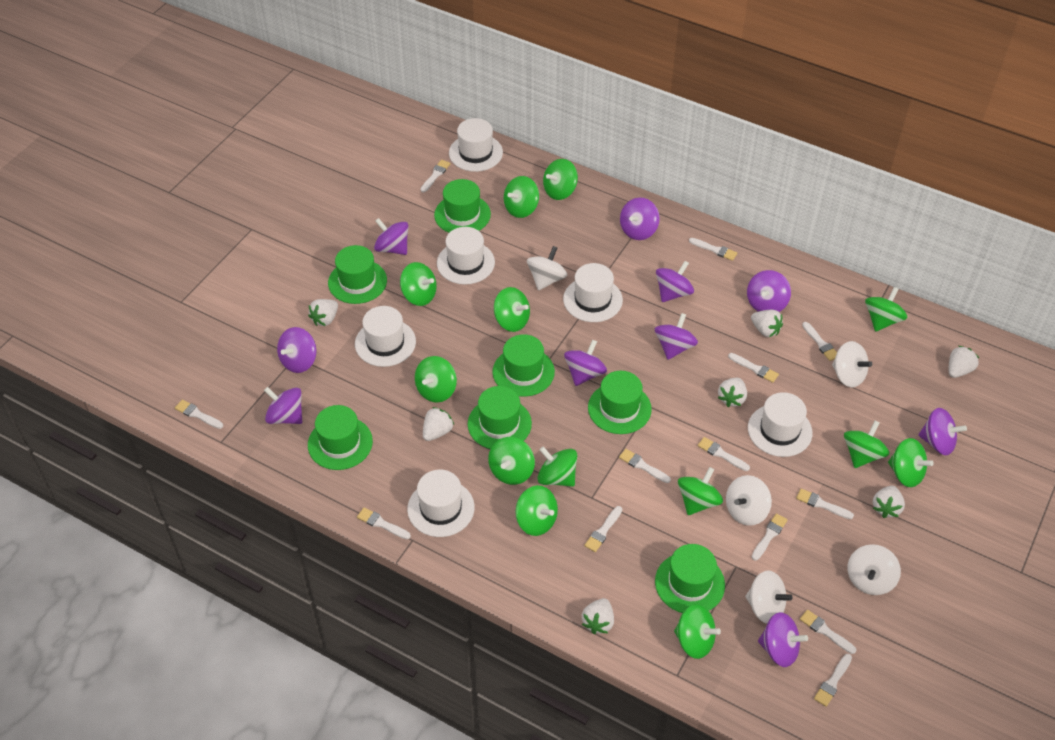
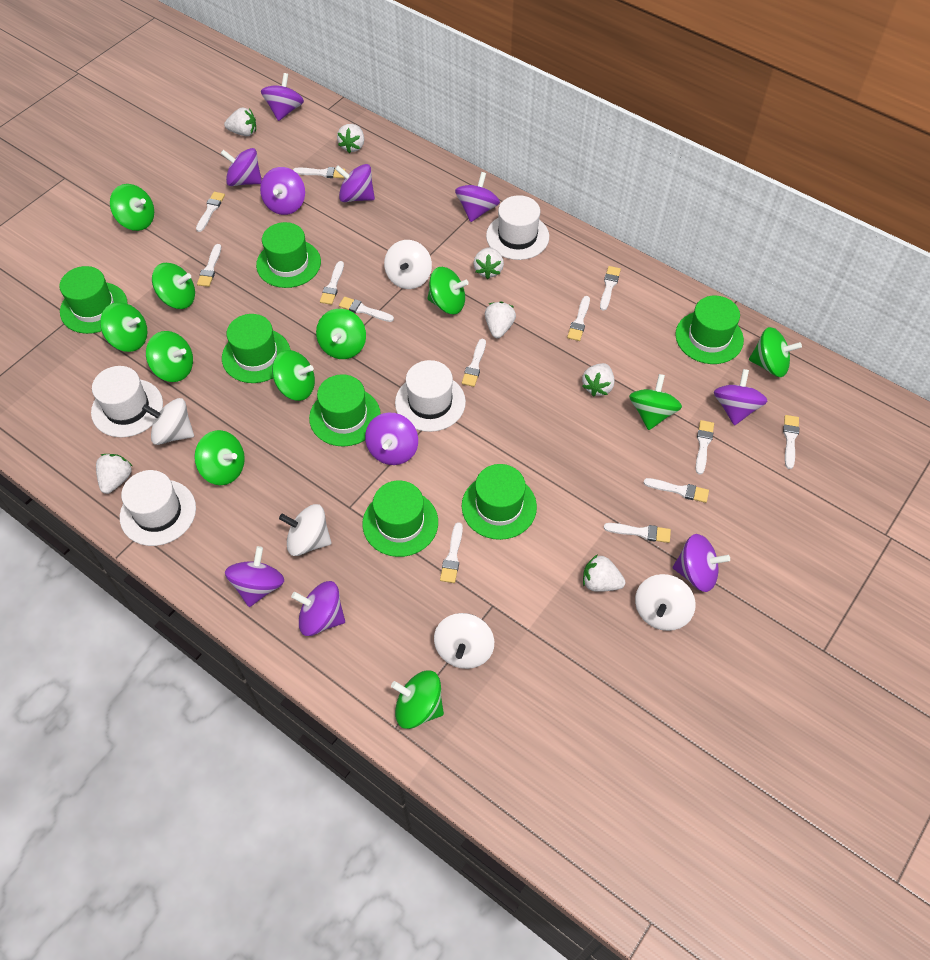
green spinning top: [400,262,437,306] [415,356,457,402] [488,437,535,485] [494,287,530,332] [504,176,539,218] [515,485,558,536] [538,446,577,487] [543,159,578,200] [674,604,721,659] [678,467,723,515] [844,420,889,468] [865,287,907,332] [888,438,934,487] = 13 -> [100,302,147,352] [110,184,154,231] [146,331,193,382] [152,263,195,309] [194,430,245,485] [272,350,315,401] [316,309,366,359] [391,670,444,729] [427,267,469,314] [629,374,682,430] [749,327,802,377] = 11
white hat: [355,306,416,367] [407,470,475,537] [437,227,495,285] [449,118,503,172] [563,263,623,322] [748,392,813,457] = 6 -> [91,366,163,437] [120,470,196,546] [395,360,466,432] [486,195,549,260] = 4

